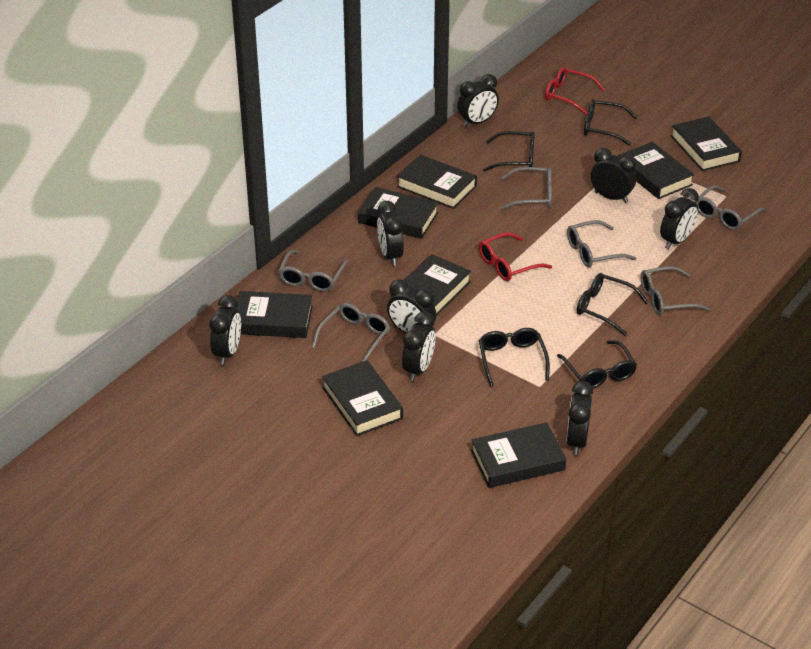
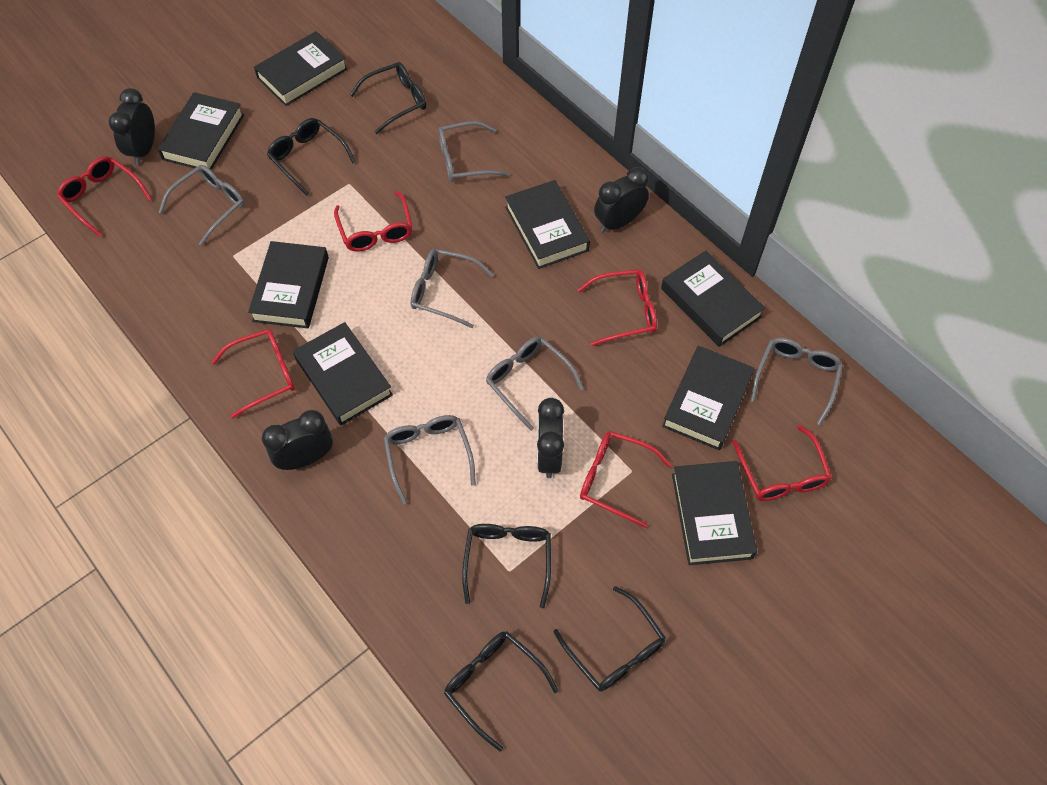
black clock: [209,295,241,365] [377,201,404,266] [387,279,436,333] [402,312,436,381] [457,74,499,127] [566,381,594,455] [591,148,636,203] [660,188,699,249] = 8 -> [109,88,155,165] [262,410,333,470] [537,398,564,478] [594,167,649,233] = 4
red glasses: [479,232,552,281] [545,67,605,115] = 2 -> [57,156,152,237] [211,329,295,419] [334,191,413,252] [577,269,657,346] [580,431,671,528] [732,425,832,501] = 6

